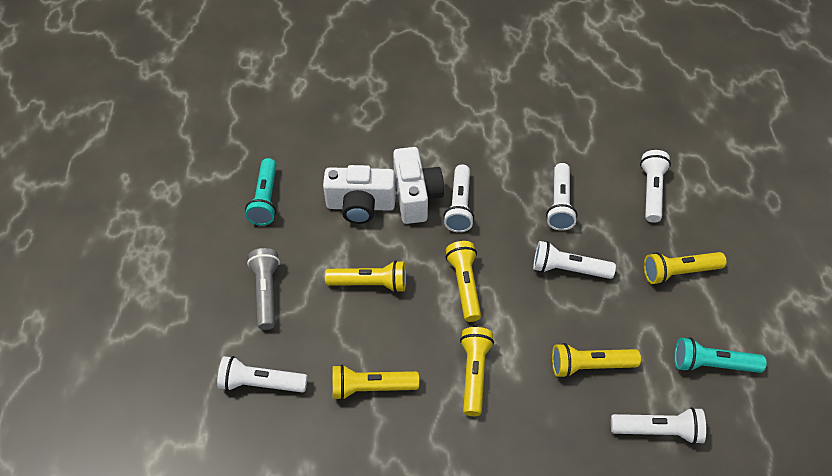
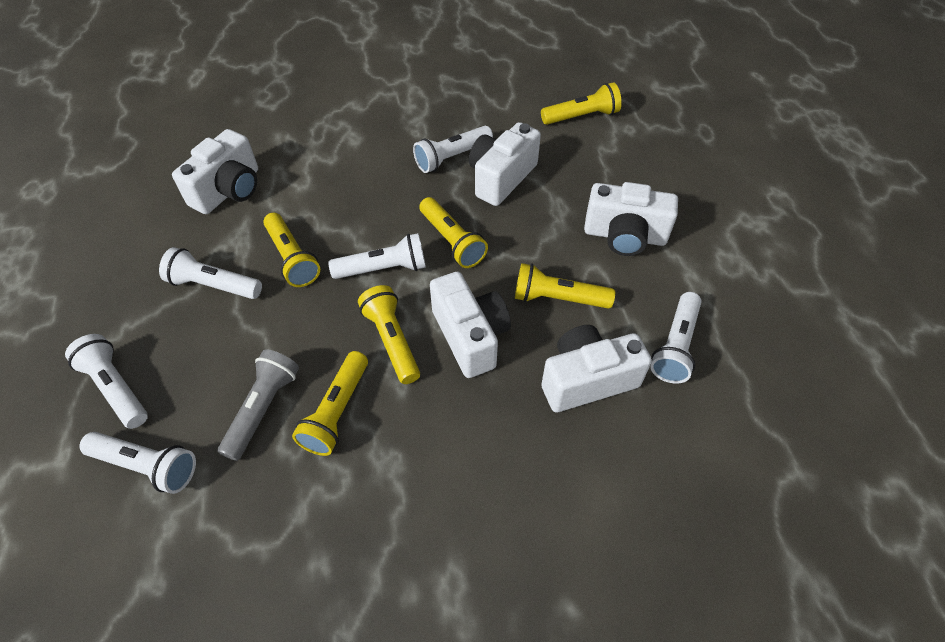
turquoise flashlight: [245,158,277,226] [674,337,767,373] = 2 -> none = 0
white camera: [323,165,396,224] [393,147,444,224] = 2 -> [172,129,258,214] [430,272,511,378] [469,122,541,206] [541,325,652,412] [584,182,678,256] = 5

